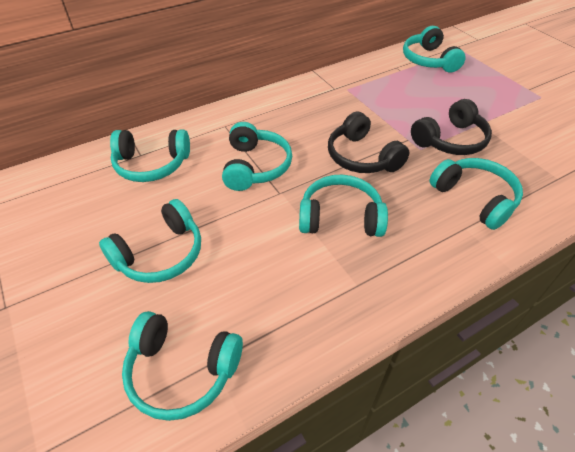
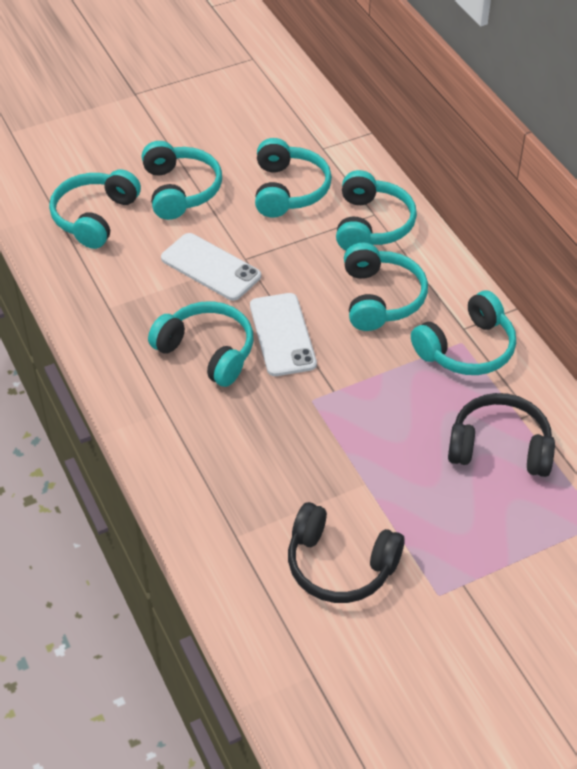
white phone: none = 0 -> [161,233,261,301] [250,293,317,376] = 2

